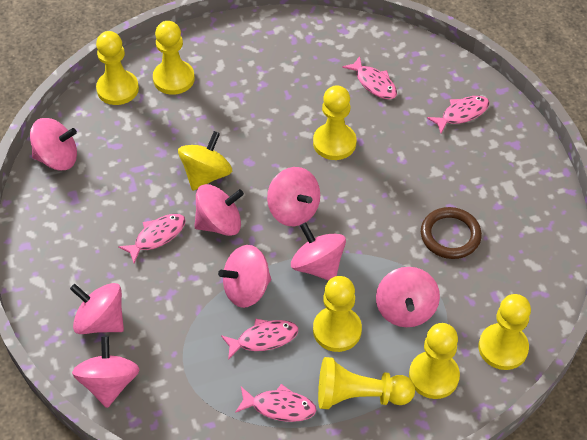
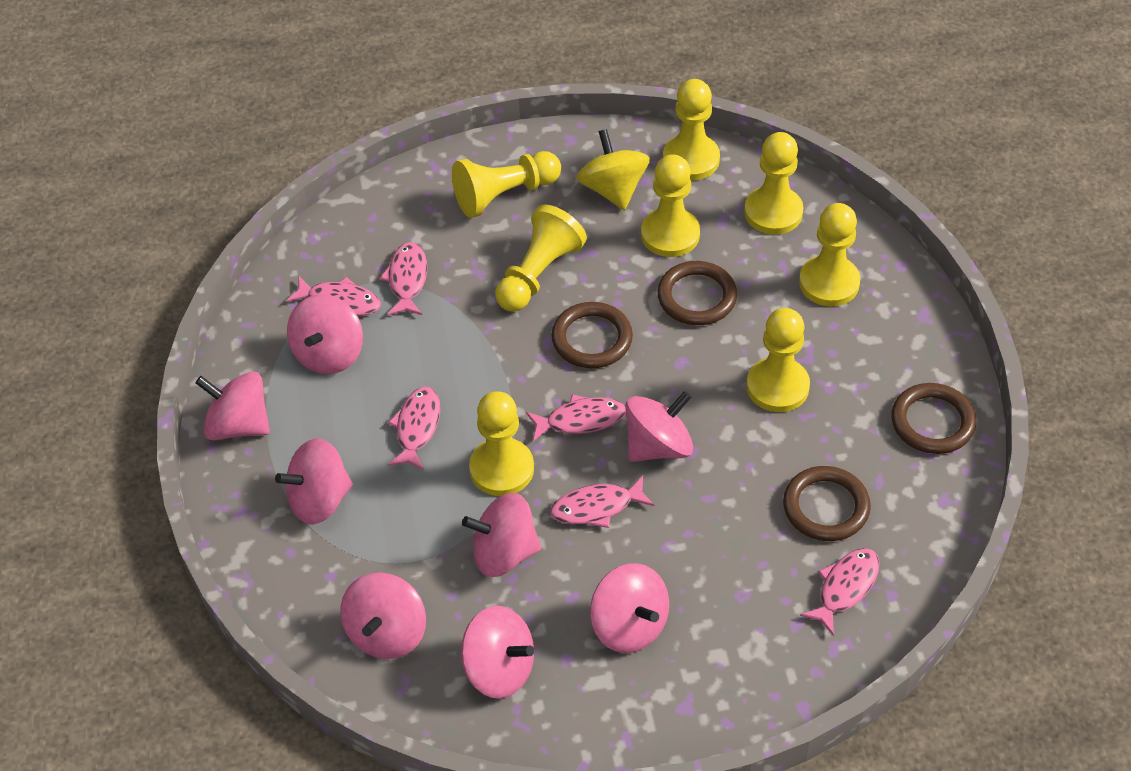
brown ring: [421,207,482,259] = 1 -> [551,302,633,368] [657,261,737,325] [783,466,871,541] [892,383,976,454] = 4
pink fish: [118,214,186,263] [221,319,298,360] [235,384,316,422] [342,56,397,99] [427,96,490,133] = 5 -> [286,276,381,316] [380,242,427,315] [388,387,440,470] [526,394,626,442] [551,476,654,528] [800,548,880,636] = 6
yellow pawn: [96,31,139,105] [153,21,195,95] [313,85,356,160] [313,276,362,352] [318,357,415,409] [409,323,460,399] [479,294,531,370] = 7 -> [452,151,561,218] [469,391,534,496] [495,204,587,312] [641,154,700,257] [663,79,720,180] [744,132,803,235] [747,308,810,412] [799,203,860,306] = 8

